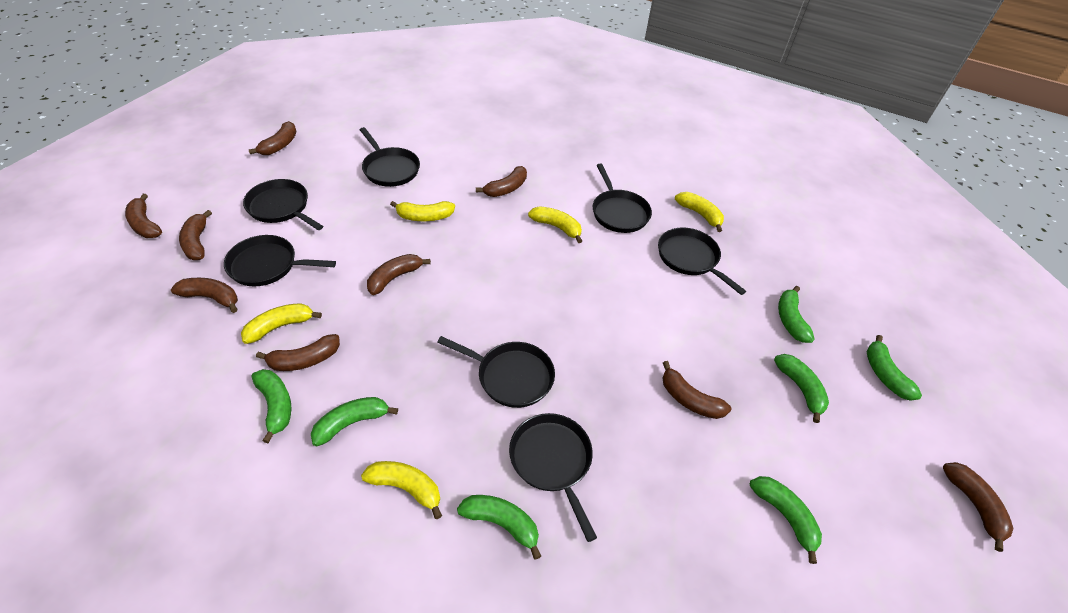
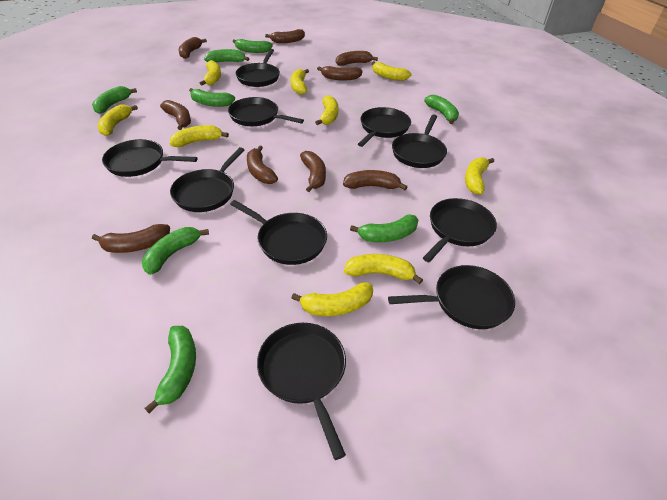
black pan: [224,235,336,286] [243,179,323,230] [360,127,420,187] [437,336,555,408] [509,413,597,542] [593,164,652,233] [658,227,746,295] = 7 -> [102,139,198,177] [170,147,244,212] [228,97,304,126] [230,200,327,265] [235,49,280,87] [257,323,346,460] [358,107,411,147] [388,265,515,329] [392,114,447,168] [423,198,497,262] = 10
green banana: [252,369,291,443] [311,397,398,446] [457,495,541,560] [750,476,822,564] [774,354,829,423] [778,286,815,343] [867,335,922,401] = 7 -> [92,86,137,114] [142,227,209,275] [144,326,196,413] [189,88,235,107] [204,49,250,63] [233,39,273,53] [350,214,418,242] [424,95,459,124] = 8
yellow banana: [241,303,322,344] [361,461,442,519] [390,201,455,221] [528,206,582,243] [675,192,724,232] = 5 -> [97,105,138,136] [170,125,229,147] [200,60,221,86] [291,69,309,95] [291,283,373,316] [315,95,338,125] [344,254,423,284] [372,61,411,81] [465,157,494,195] = 9

